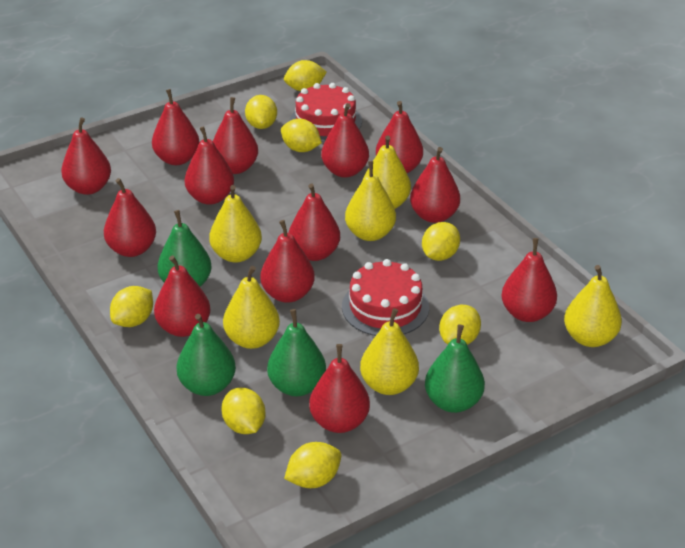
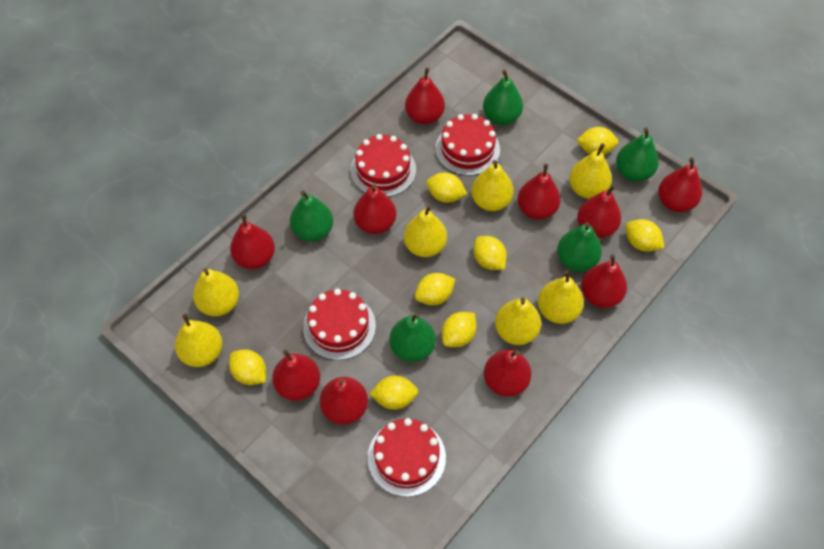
green pear: [157,210,212,287] [176,314,236,396] [267,309,326,396] [425,324,485,413] = 4 -> [290,191,333,242] [389,313,436,362] [483,70,523,125] [557,222,602,272] [616,128,659,182] = 5
red cake: [290,83,362,142] [342,259,429,336] = 2 -> [303,289,376,360] [350,134,416,197] [368,418,446,497] [435,114,500,176] = 4
red pear: [61,117,111,195] [104,178,156,257] [152,89,199,165] [154,255,210,337] [185,126,234,205] [213,97,258,174] [261,220,315,303] [289,183,340,261] [309,344,370,433] [321,103,369,178] [376,101,423,173] [410,147,460,223] [501,238,557,322] = 13 -> [230,214,275,269] [272,350,320,401] [320,377,368,424] [353,184,396,234] [405,68,445,124] [484,350,531,397] [518,164,561,220] [577,185,621,238] [581,254,627,308] [658,157,702,212] = 10
yellow pear: [209,185,262,263] [223,266,280,349] [345,161,396,241] [360,308,419,395] [364,135,411,209] [564,265,622,347] = 6 -> [175,314,222,367] [193,268,239,316] [404,205,447,257] [471,160,514,211] [495,298,541,345] [538,270,584,324] [569,143,612,199] = 7

